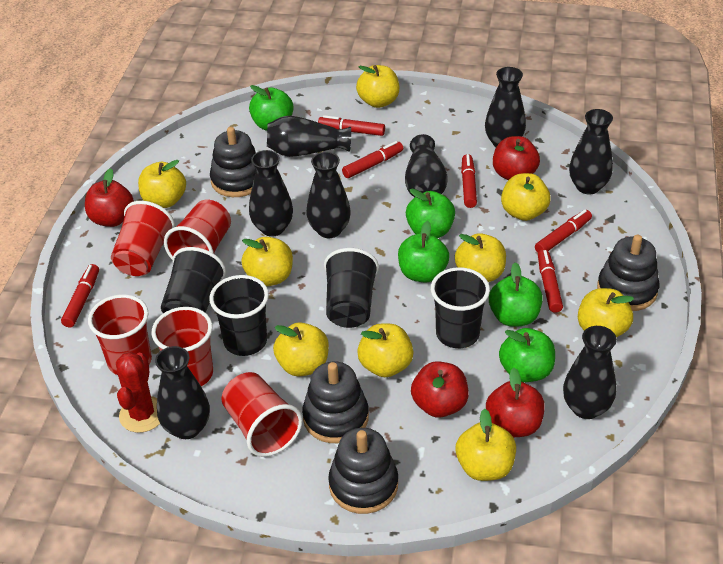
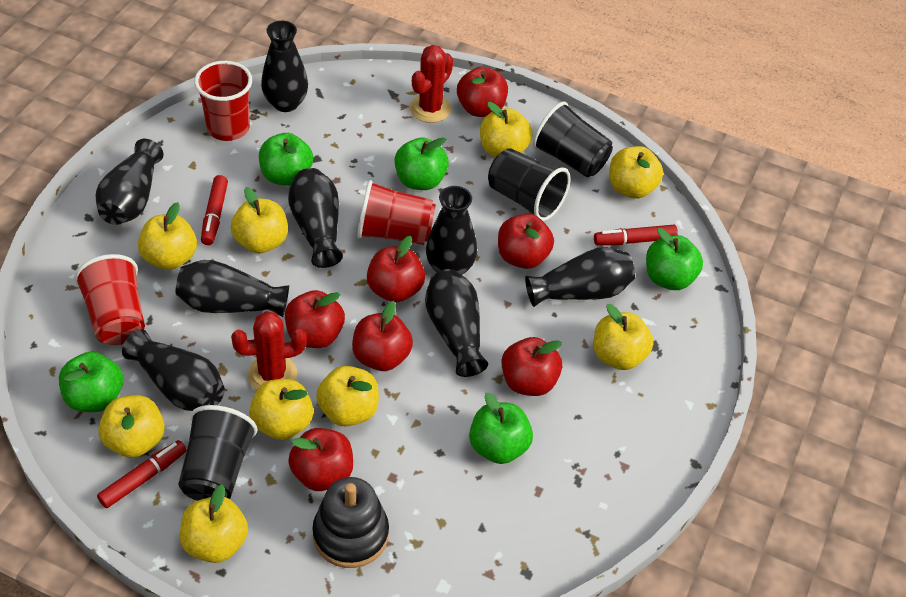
black cup: [161,247,226,313] [209,275,269,356] [324,248,379,328] [431,267,490,348] = 4 -> [178,405,257,501] [488,148,570,221] [532,101,613,177] = 3
black stacking toy: [210,127,256,197] [302,362,369,443] [328,428,398,514] [597,235,659,311] = 4 -> [312,477,389,568] = 1
red apple: [85,168,134,227] [411,361,469,418] [486,368,545,437] [493,136,540,180] = 4 -> [285,290,345,348] [288,428,353,491] [352,301,413,371] [367,236,425,303] [457,66,508,117] [498,214,554,269] [501,337,562,396] = 7
red cactus: [116,352,160,433] = 1 -> [231,311,307,390] [410,45,453,123] = 2
red cup: [88,295,152,375] [111,201,175,276] [152,307,213,386] [164,200,231,260] [222,372,303,457] = 5 -> [74,254,145,345] [194,61,252,141] [357,180,436,245] = 3
red marker: [61,264,99,327] [318,115,385,136] [342,141,403,178] [461,154,477,208] [535,210,592,253] [538,249,563,313] = 6 -> [97,440,186,508] [201,175,228,245] [594,225,678,245] = 3

